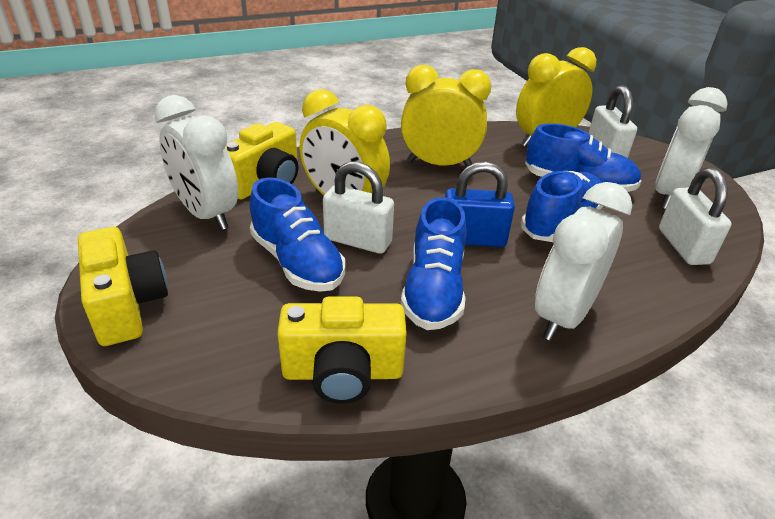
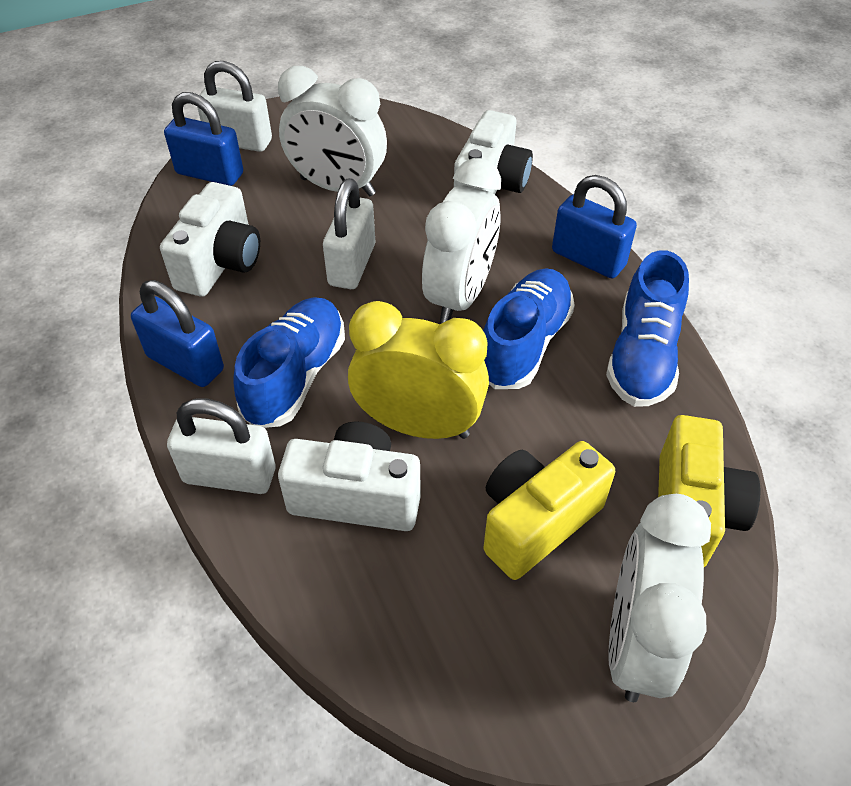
blue padlock: [445,161,515,247] = 1 -> [131,280,224,387] [164,92,243,186] [552,175,637,278] = 3
blue shoe: [250,177,345,292] [401,197,467,330] [521,171,603,242] [525,123,641,192] = 4 -> [233,297,345,428] [483,268,575,389] [606,250,689,407] = 3
white camera: none = 0 -> [160,182,260,297] [278,421,421,531] [454,110,533,194] = 3
yellow camera: [78,227,168,346] [226,122,298,199] [277,297,407,404] = 3 -> [483,441,615,580] [658,415,760,567] = 2
yellow clock: [300,89,390,195] [401,65,491,167] [516,47,596,147] = 3 -> [348,301,489,439] = 1

